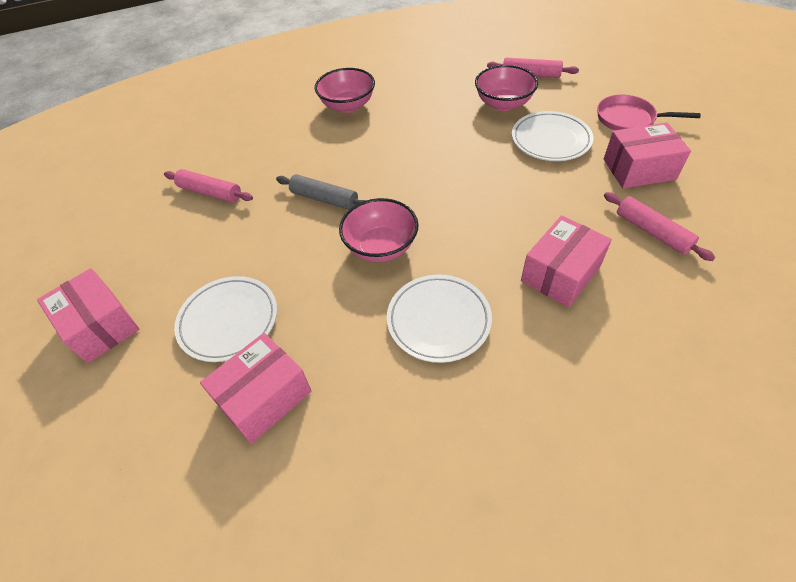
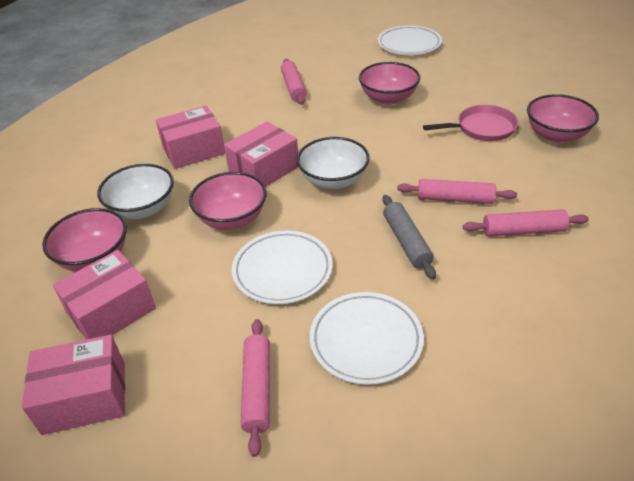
pink bowl: [315,68,375,113] [339,198,418,262] [475,65,538,111] = 3 -> [42,208,127,272] [189,172,267,230] [359,62,420,105] [527,94,599,143] = 4
pink rolling pin: [164,169,253,203] [487,58,579,78] [604,192,715,261] = 3 -> [241,319,270,457] [281,59,307,105] [397,179,517,204] [463,209,589,237] = 4
white bowl: none = 0 -> [97,164,174,219] [297,137,370,189] = 2

